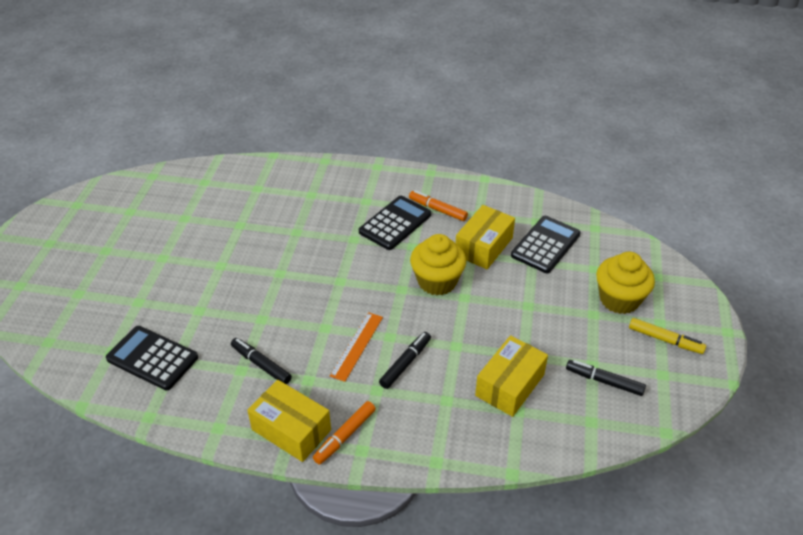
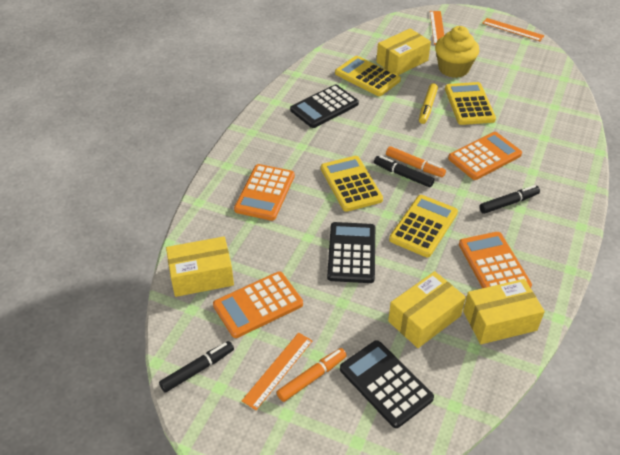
orange calculator: none = 0 -> [213,272,303,338] [234,164,295,221] [448,132,522,180] [459,232,532,288] = 4
orange ruler: [330,312,383,382] = 1 -> [242,333,313,410] [430,11,444,45] [482,18,544,41] = 3
yellow box: [247,380,331,462] [456,205,515,269] [475,335,548,417] = 3 -> [166,236,234,297] [376,28,431,75] [388,271,466,348] [463,279,545,344] = 4
yellow calculator: none = 0 -> [321,156,383,212] [335,56,401,96] [389,195,458,257] [445,82,496,125] = 4
yellow cupcake: [410,234,466,296] [596,252,655,314] = 2 -> [435,26,479,78] = 1

